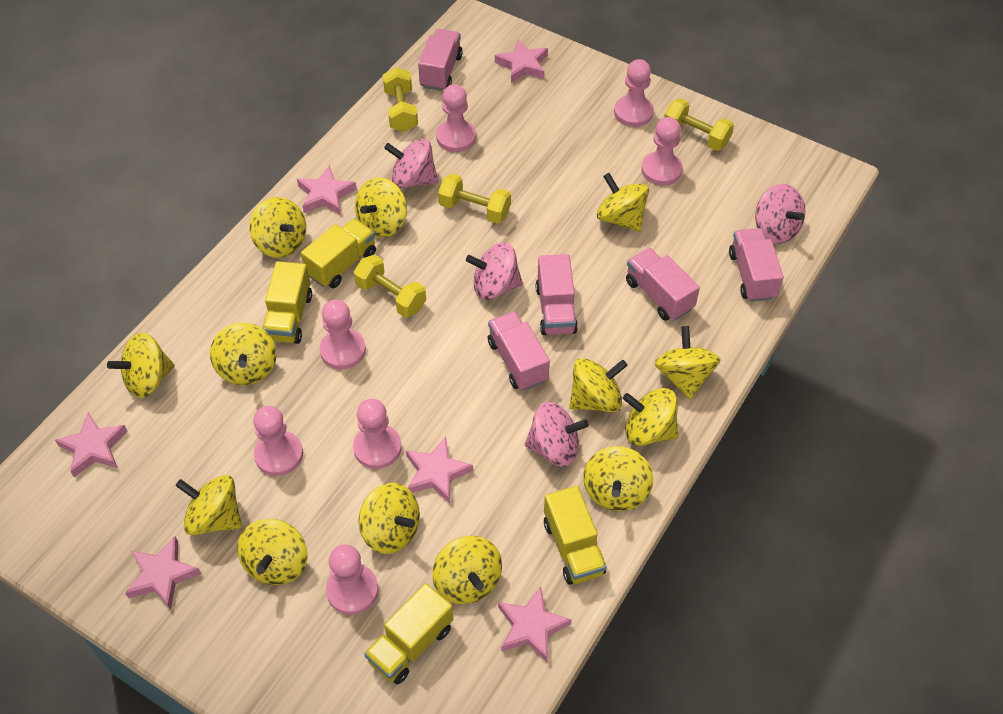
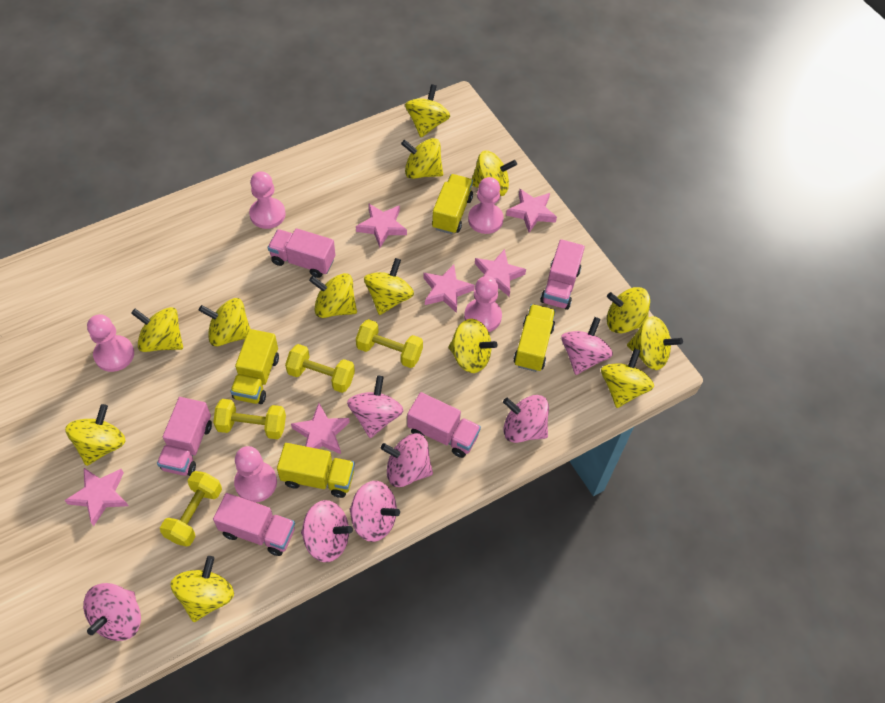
pink pawn: [253,406,303,476] [320,300,366,369] [326,544,378,615] [353,399,402,469] [436,84,476,152] [614,59,654,127] [641,117,683,185] = 7 -> [87,314,134,372] [234,446,277,502] [249,171,286,229] [464,276,502,332] [468,177,504,234] = 5
pink spinning top: [384,139,438,189] [466,242,523,300] [525,401,589,467] [755,184,805,244] = 4 -> [83,583,141,641] [301,500,353,562] [347,376,403,438] [349,481,400,542] [381,433,433,487] [503,395,549,443] [562,317,613,375] = 7

